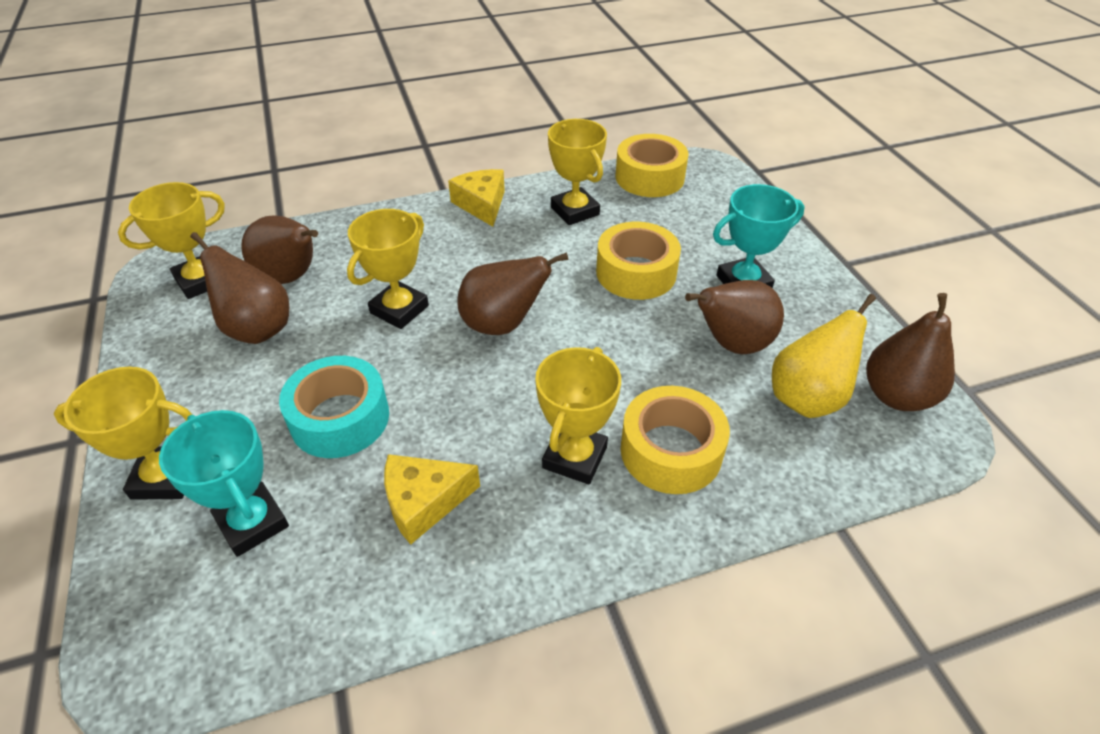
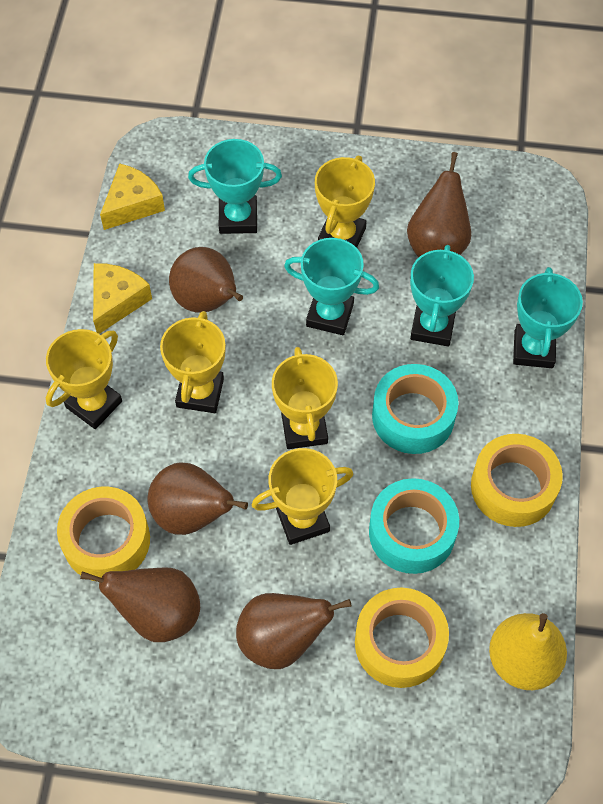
turquoise tape: [279,356,389,458] = 1 -> [369,478,459,574] [372,364,458,454] = 2
turquoise trophy: [159,410,289,557] [713,184,805,288] = 2 -> [188,139,282,234] [284,238,379,335] [410,245,474,347] [513,267,583,368] = 4

